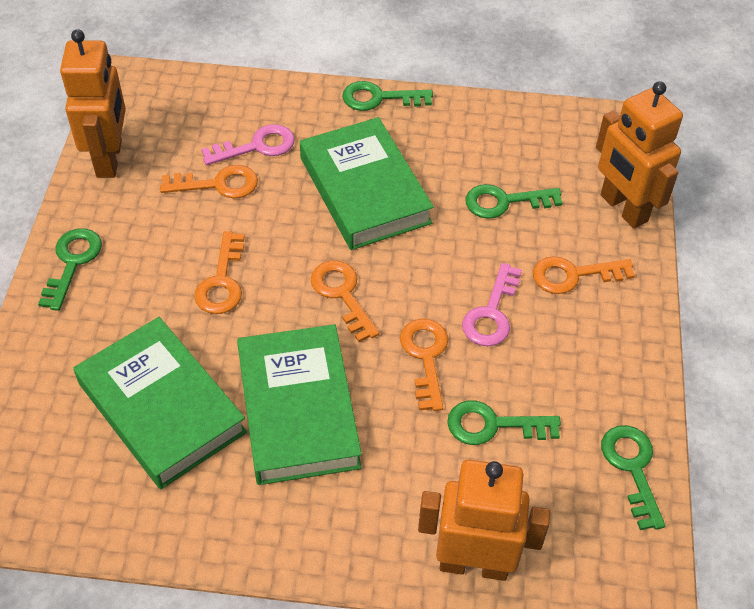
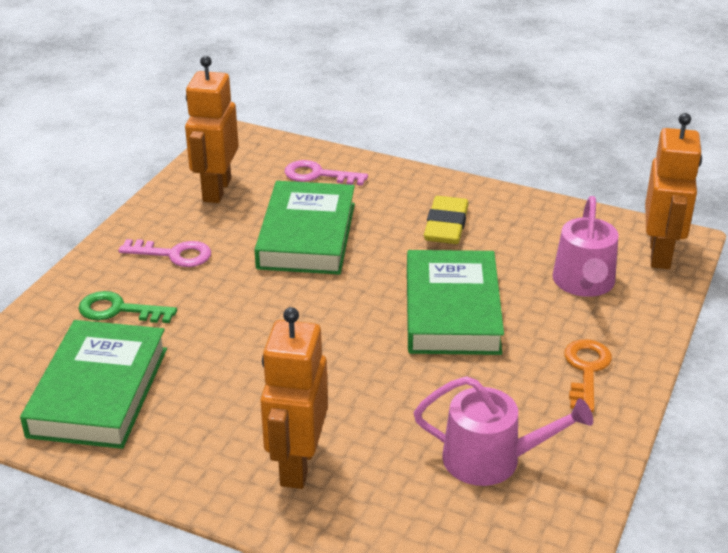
green key: [38,228,102,311] [342,81,433,111] [447,400,561,445] [465,184,563,219] [601,425,665,530] = 5 -> [78,291,177,323] = 1
orange key: [160,165,258,198] [194,231,245,314] [311,260,379,342] [400,319,448,411] [533,256,635,294] = 5 -> [564,339,612,412] = 1
pink watering can: none = 0 -> [414,376,593,486] [552,196,619,297] = 2
yellow eraser: none = 0 -> [424,196,469,244] = 1

